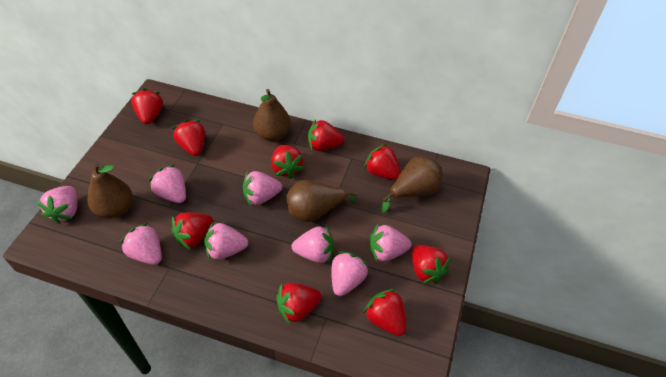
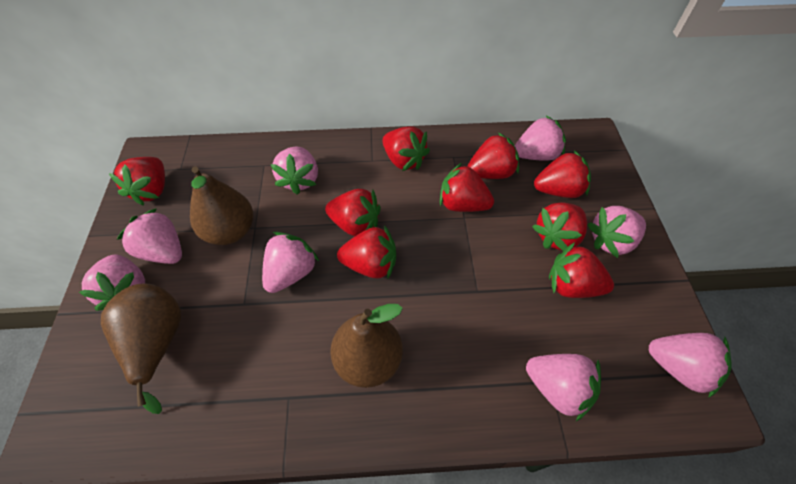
brown pear: [87,163,133,218] [253,89,291,141] [286,180,357,222] [381,156,443,213] = 4 -> [101,284,181,414] [190,167,253,245] [330,304,403,388] = 3

